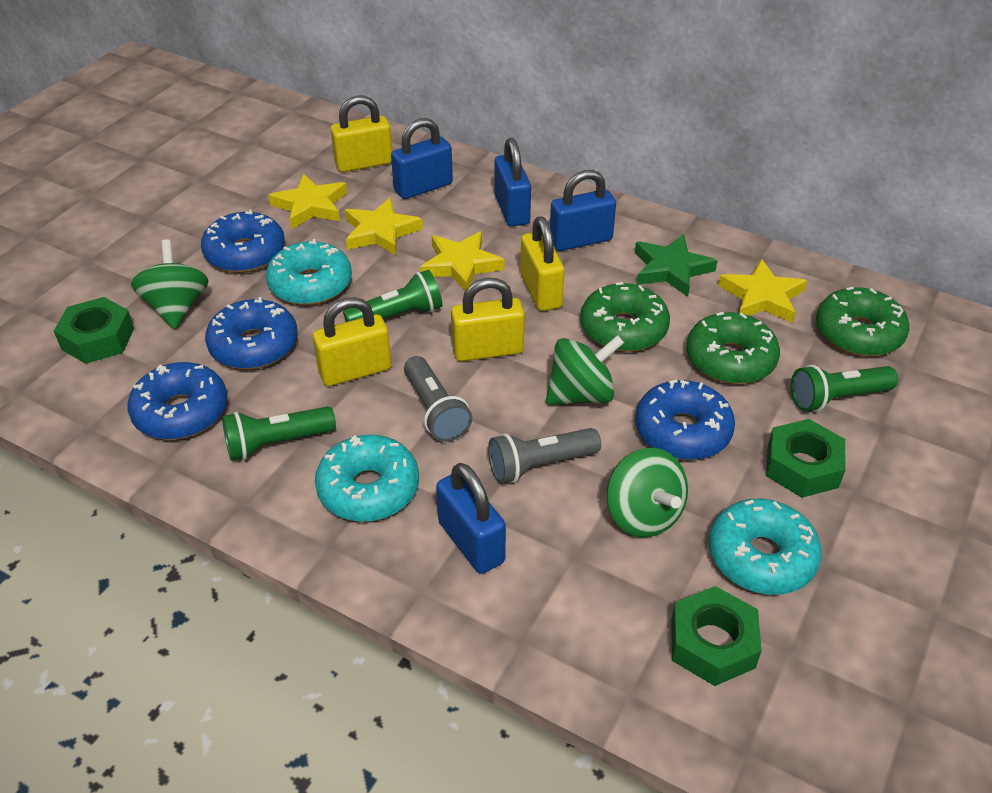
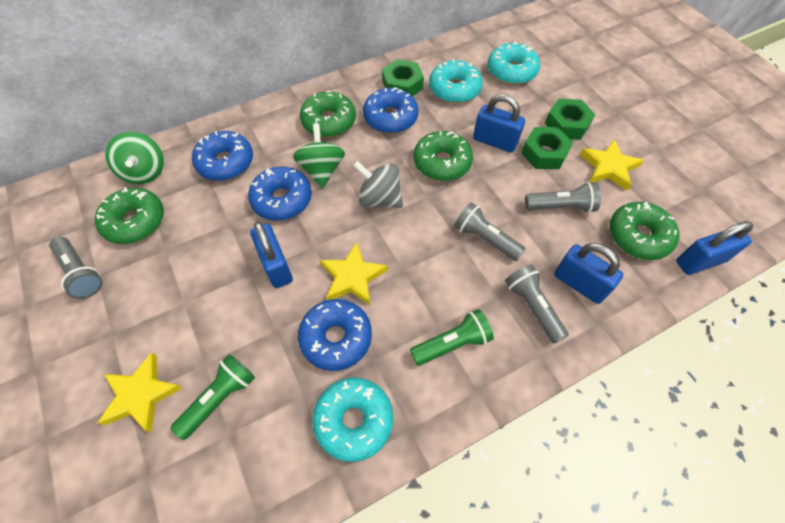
green donut: [580,282,670,352] [686,312,780,384] [816,287,909,356] = 3 -> [95,187,164,244] [300,91,356,137] [414,131,473,181] [609,202,679,260] = 4
green flashlight: [222,406,336,461] [343,270,442,322] [791,365,898,412] = 3 -> [171,354,255,440] [410,309,494,366] = 2
green spinning top: [131,239,208,329] [546,335,624,405] [607,448,688,537] = 3 -> [105,132,164,184] [293,124,345,188] = 2
green star: [635,234,717,297] = 1 -> none = 0
grey flashlight: [404,356,472,442] [488,428,601,484] = 2 -> [49,237,103,299] [454,202,526,261] [505,264,569,344] [525,182,601,213] = 4
grey spinning top: none = 0 -> [353,161,403,208] = 1
yellow padlock: [313,297,392,386] [330,95,392,172] [451,278,525,361] [520,216,565,311] = 4 -> none = 0
yellow star: [268,174,347,229] [345,198,423,256] [420,231,504,291] [718,259,807,323] = 4 -> [98,352,182,433] [320,242,388,305] [580,139,644,191] = 3

